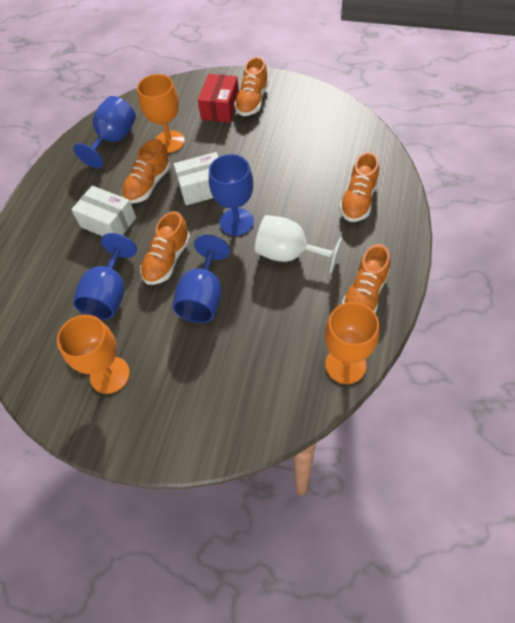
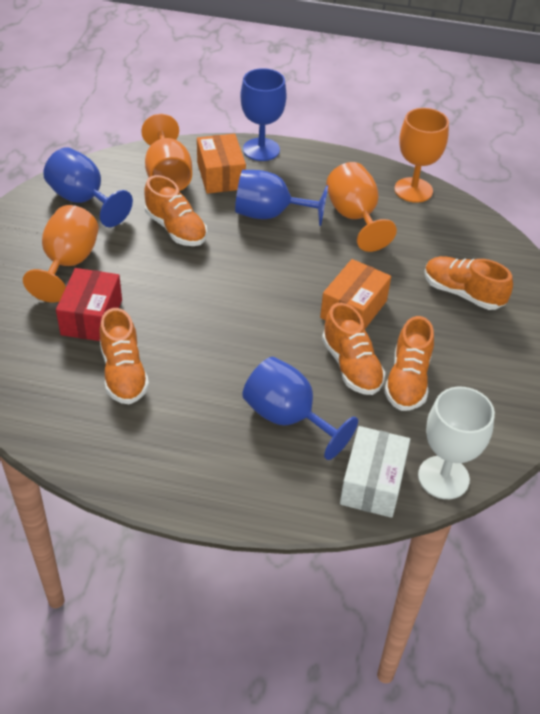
orange box: none = 0 -> [197,134,246,194] [320,259,391,329] = 2
orange goblet: [57,315,130,394] [137,74,185,153] [325,302,379,384] = 3 -> [23,205,99,303] [141,114,192,191] [326,162,397,252] [394,108,449,203] = 4
white box: [71,186,136,236] [173,152,218,205] = 2 -> [340,426,410,518] = 1

